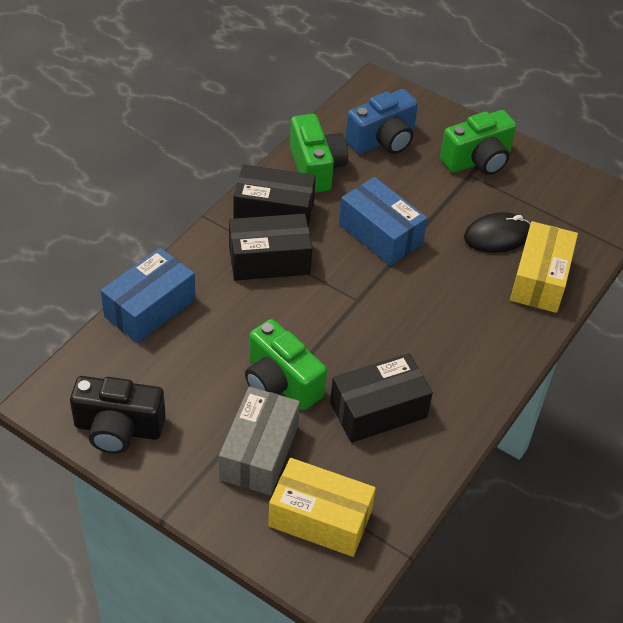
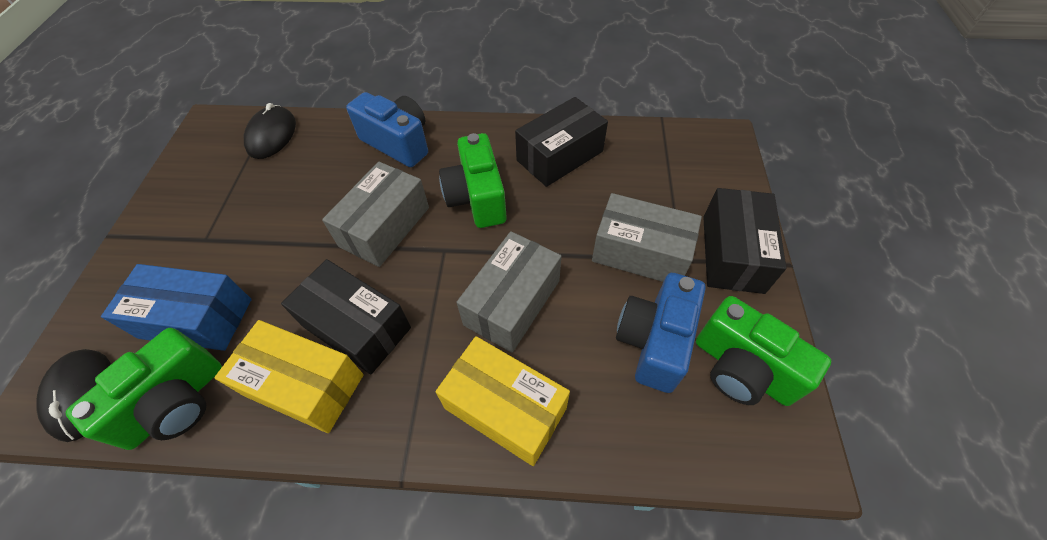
black camera: [70,376,166,454] = 1 -> none = 0
black mouse: [464,212,530,253] = 1 -> [36,349,111,442] [244,103,296,159] = 2
blue box: [101,248,196,343] [339,177,427,266] = 2 -> [101,264,252,351] = 1
blue camera: [345,89,418,154] = 1 -> [346,92,428,167] [616,273,706,393] = 2
grey box: [219,387,300,495] = 1 -> [322,162,429,267] [456,231,562,353] [592,193,702,282] = 3

